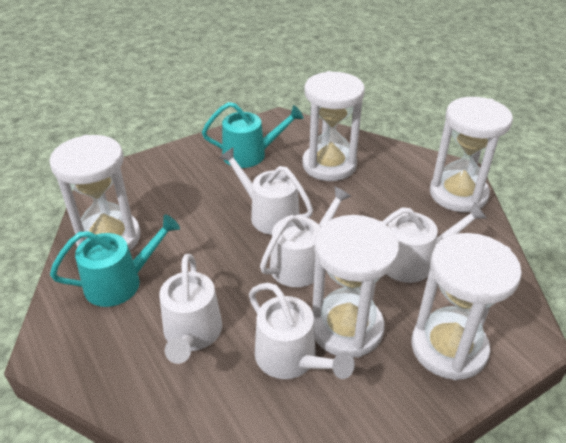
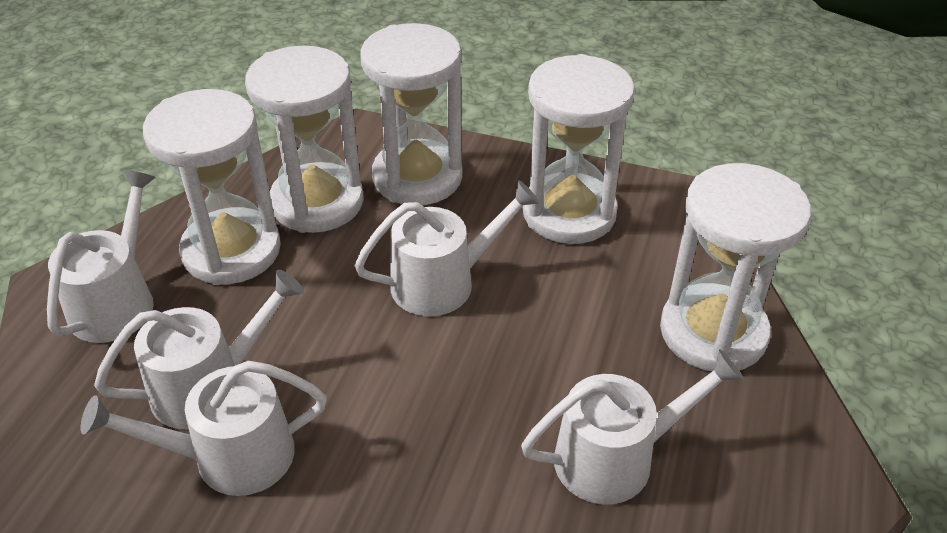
turquoise watering can: [50,214,180,307] [202,102,304,168] = 2 -> none = 0

